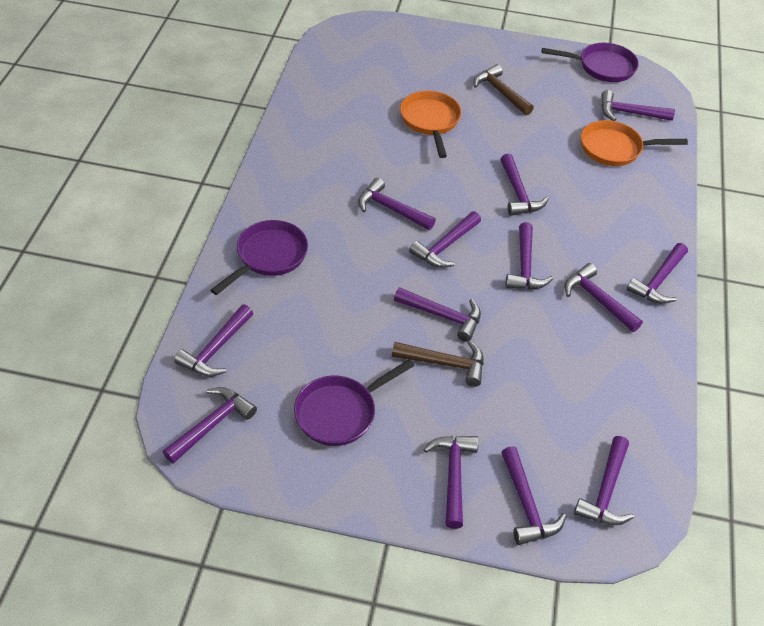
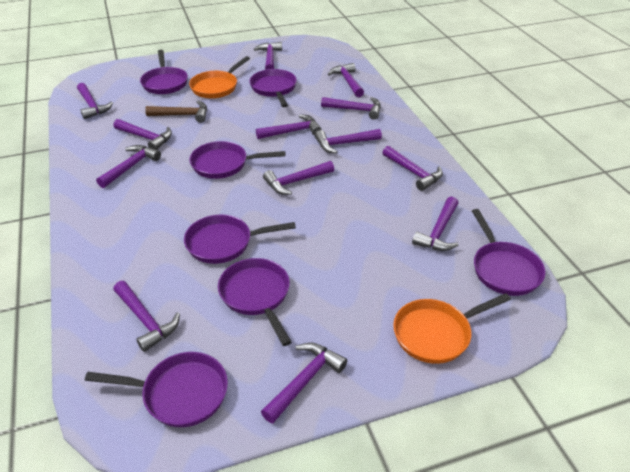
brown hammer: [392,340,484,387] [473,64,534,115] = 2 -> [145,101,207,123] = 1
purple pan: [211,220,308,295] [294,359,415,446] [542,43,639,82] = 3 -> [85,352,228,427] [140,50,188,94] [184,214,296,264] [189,141,285,179] [218,258,291,346] [249,69,297,107] [472,209,546,296] = 7

